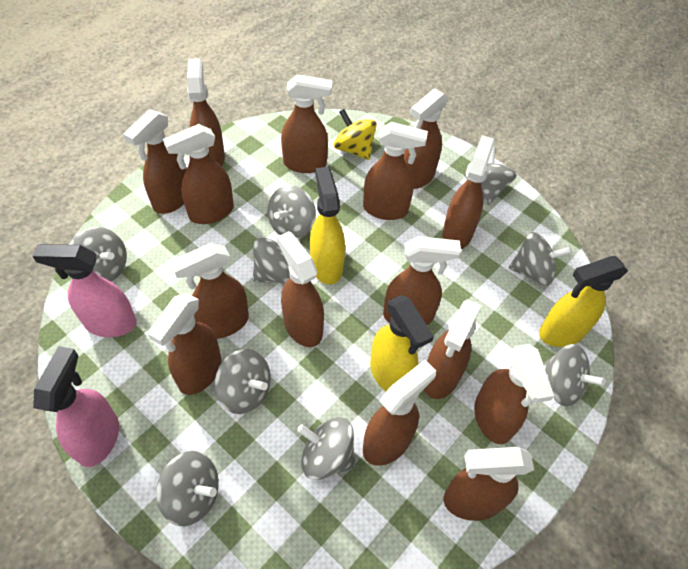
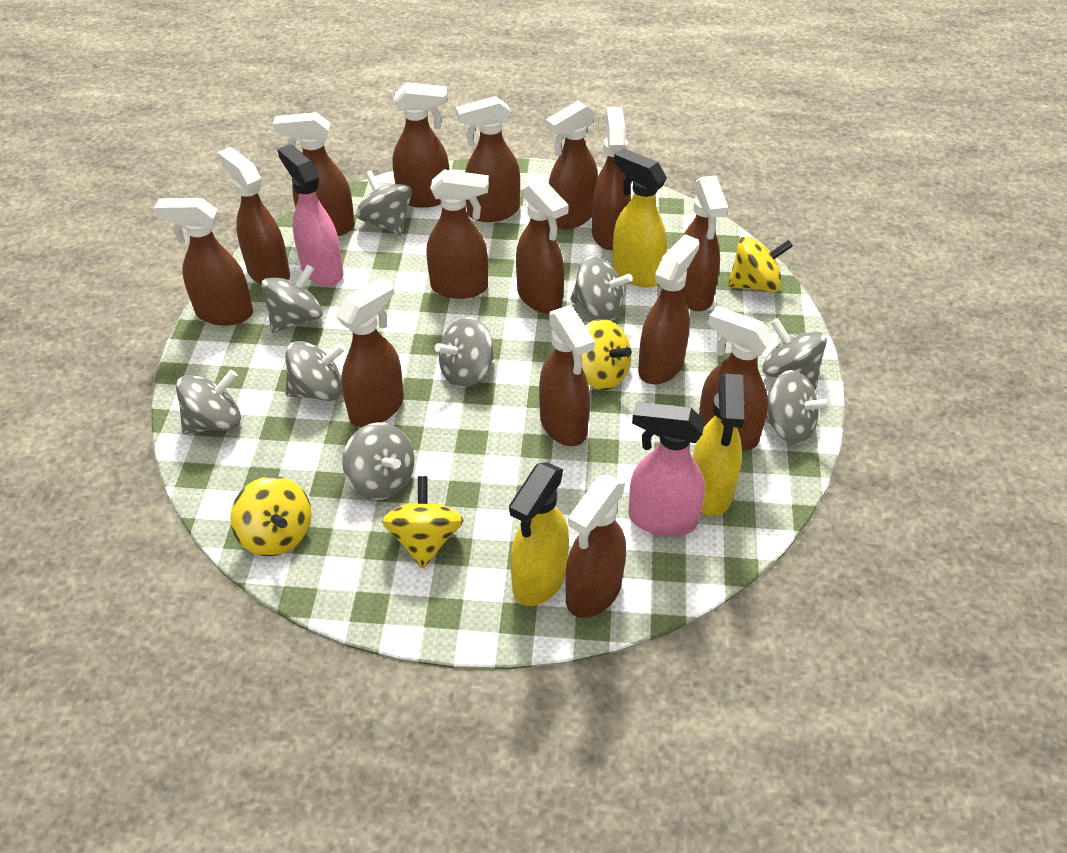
yellow spinning top: [334,109,377,160] = 1 -> [230,476,312,556] [382,476,463,569] [581,319,632,390] [728,236,793,292] = 4

